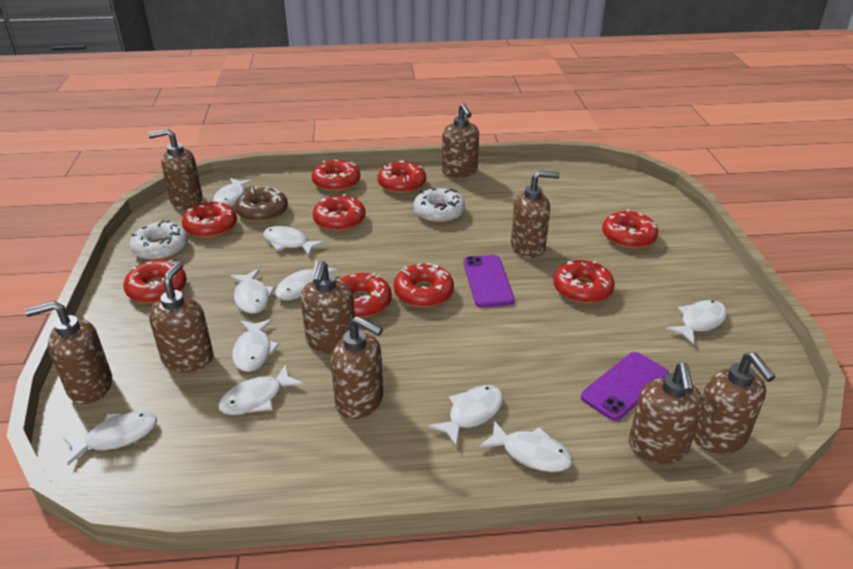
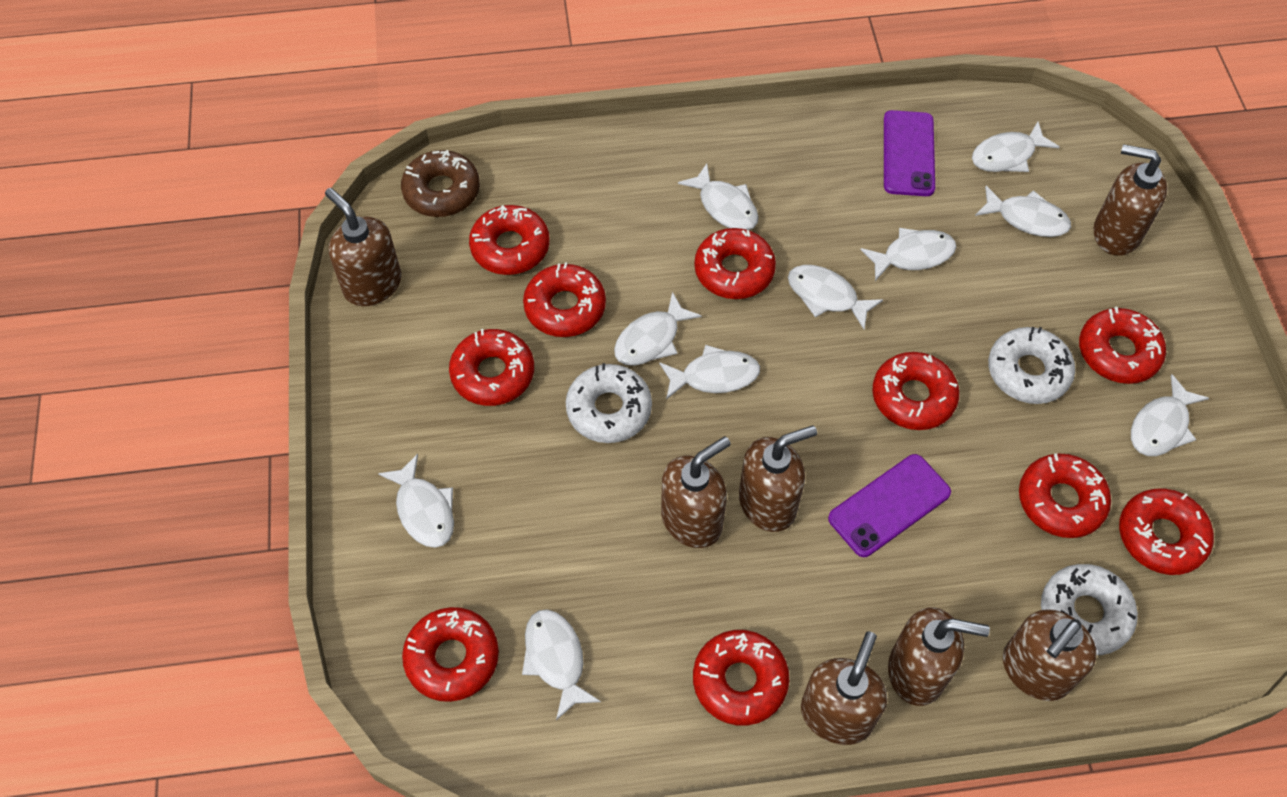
brown soap dispenser: [25,301,112,404] [148,129,203,210] [149,261,214,373] [300,260,355,353] [331,316,383,419] [442,103,479,178] [511,170,560,258] [629,363,704,464] [694,352,776,454] = 9 -> [325,188,402,306] [661,437,731,548] [739,425,817,532] [801,631,887,745] [888,607,990,706] [1003,609,1097,701] [1094,144,1167,256] = 7
red donut: [123,260,187,303] [182,200,237,238] [312,160,360,191] [313,194,366,231] [337,273,392,318] [378,160,426,193] [394,263,454,307] [553,260,615,303] [602,209,658,248] = 9 -> [402,607,499,702] [449,329,534,406] [469,205,550,275] [523,262,606,337] [693,630,789,726] [694,228,776,299] [872,352,959,430] [1019,454,1111,538] [1079,307,1166,384] [1119,489,1214,575] = 10
white donut: [130,220,188,260] [413,188,465,223] = 2 -> [566,363,652,443] [988,327,1075,404] [1041,564,1138,655] = 3

